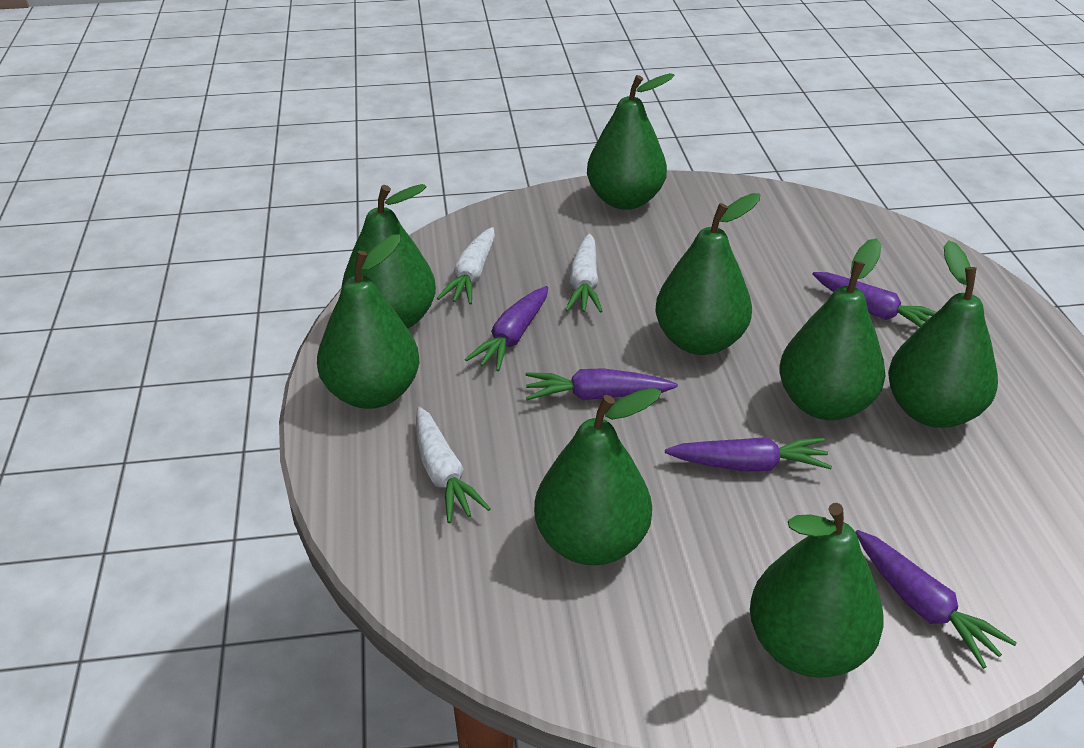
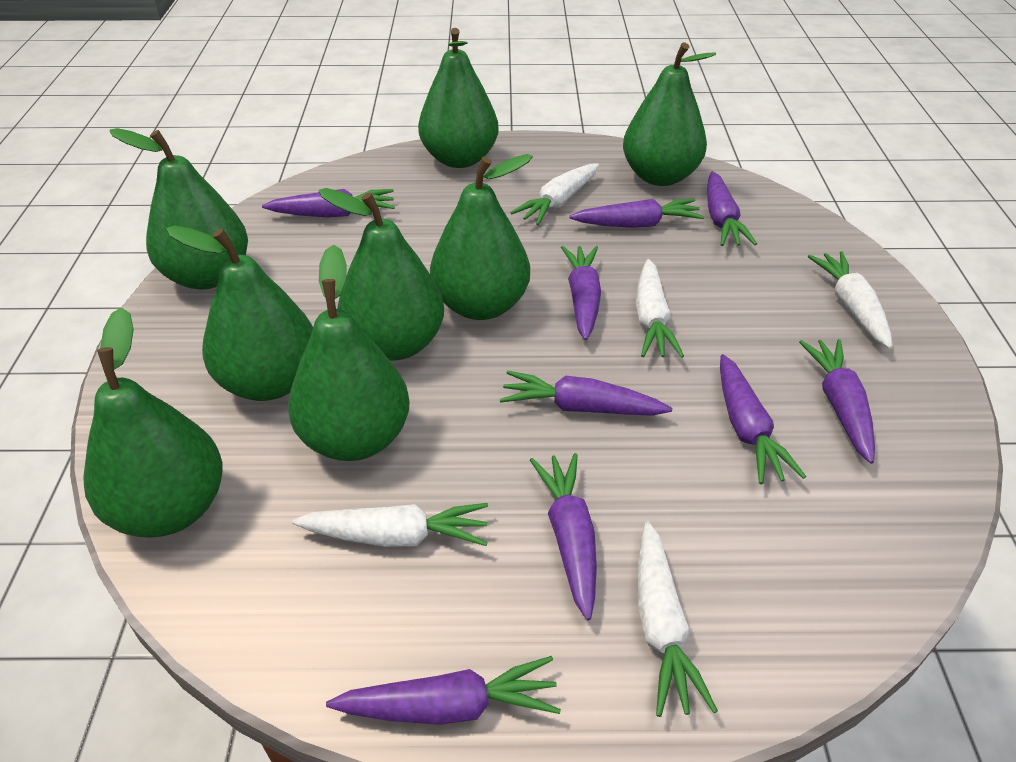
purple carrot: [465,286,548,371] [525,368,678,400] [665,437,832,472] [812,272,937,327] [856,530,1017,669] = 5 -> [262,189,395,217] [326,656,561,725] [500,371,672,416] [530,453,597,621] [561,246,601,340] [569,198,704,228] [707,171,757,246] [720,354,806,484] [799,339,875,464] = 9
white carrot: [416,407,491,523] [437,227,495,304] [566,233,603,313] = 3 -> [292,503,488,547] [510,163,599,225] [636,259,684,358] [638,522,718,717] [808,251,893,349] = 5

